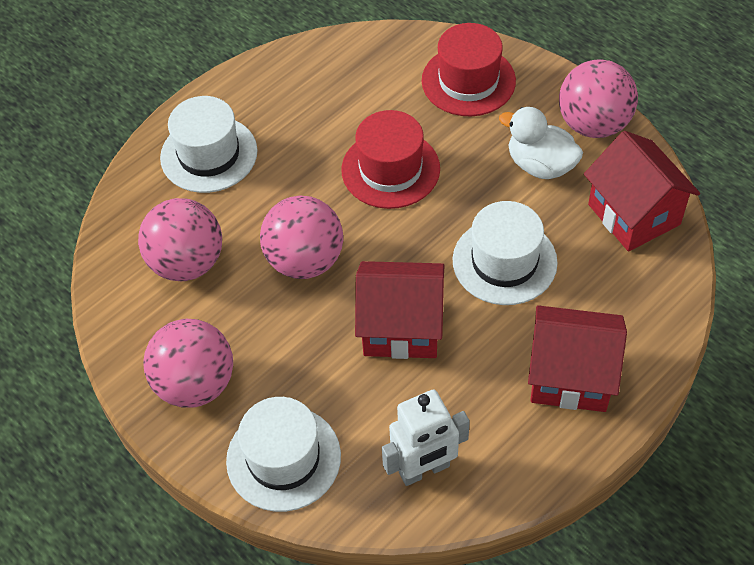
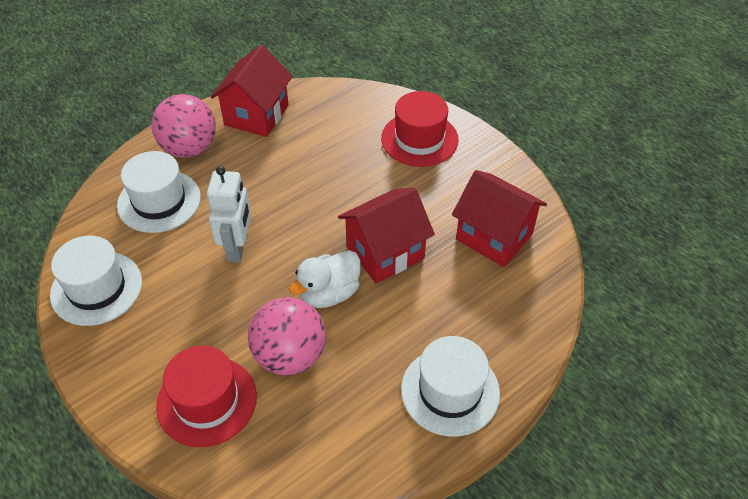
pink ball: [138,198,222,281] [143,319,233,408] [260,195,343,279] [559,59,638,138] = 4 -> [152,94,216,158] [248,297,326,375] = 2

